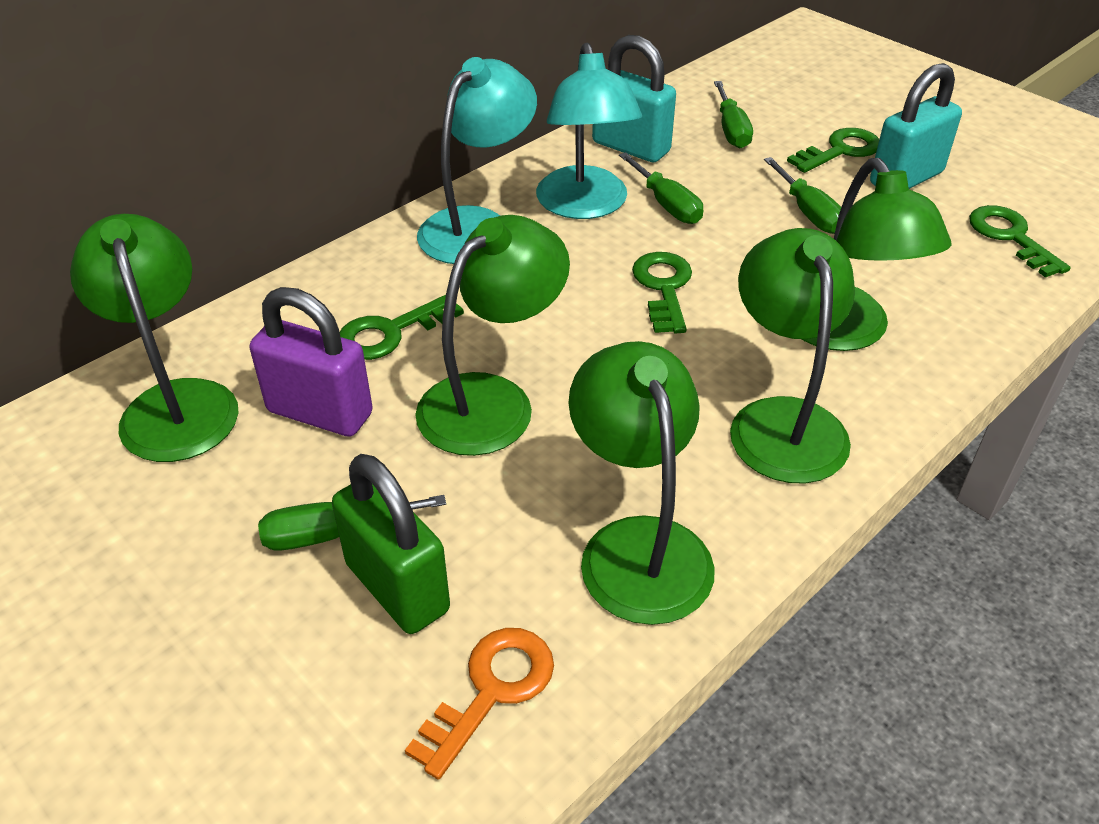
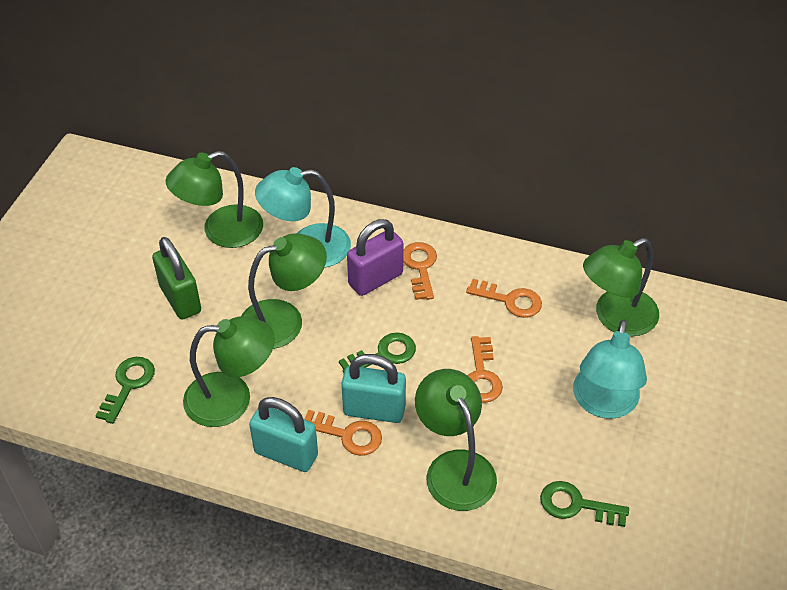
green key: [340,295,464,360] [632,252,692,333] [787,128,879,173] [969,205,1071,278] = 4 -> [96,357,155,424] [339,332,416,373] [540,481,629,527] = 3
green screwdriver: [258,495,446,551] [619,152,703,224] [714,81,753,148] [764,157,841,234] = 4 -> none = 0
orange key: [405,628,554,780] = 1 -> [304,410,382,456] [403,242,437,300] [466,279,542,318] [468,336,503,403] = 4

